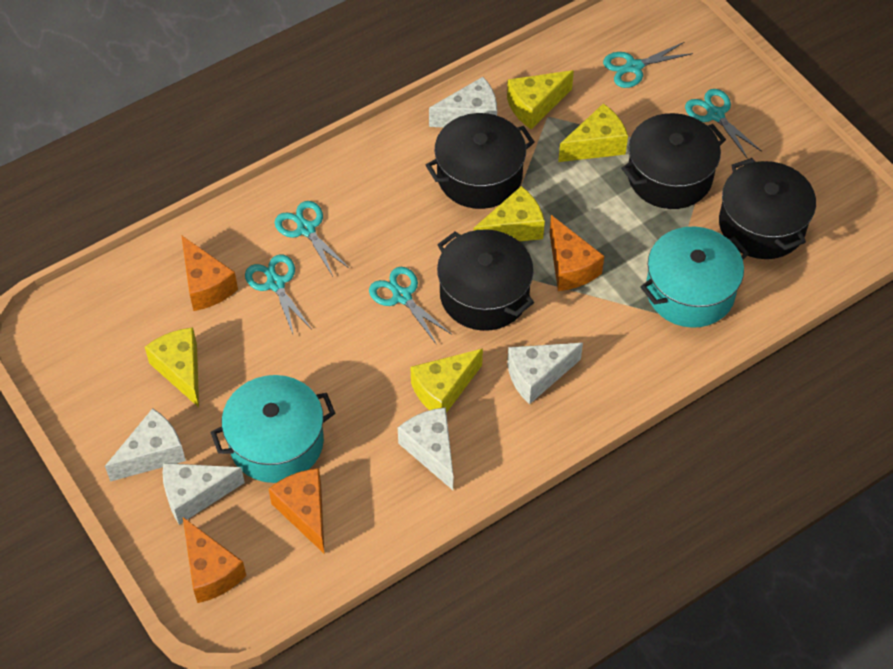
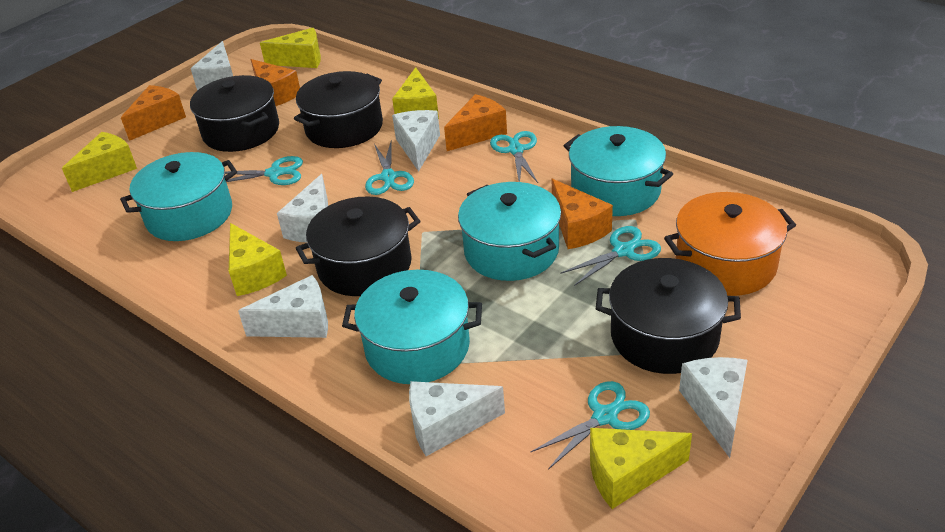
orange pot: none = 0 -> [664,192,796,296] = 1
turquoise pot: [210,375,335,483] [640,226,749,328] = 2 -> [120,152,237,241] [342,270,482,384] [458,182,561,281] [564,126,673,216] = 4
white cheese: [105,408,186,482] [163,463,245,525] [398,407,453,490] [429,77,497,128] [507,343,583,404] = 5 -> [191,41,233,91] [238,275,328,338] [277,174,328,242] [392,110,440,172] [409,381,505,456] [679,357,748,458] = 6

